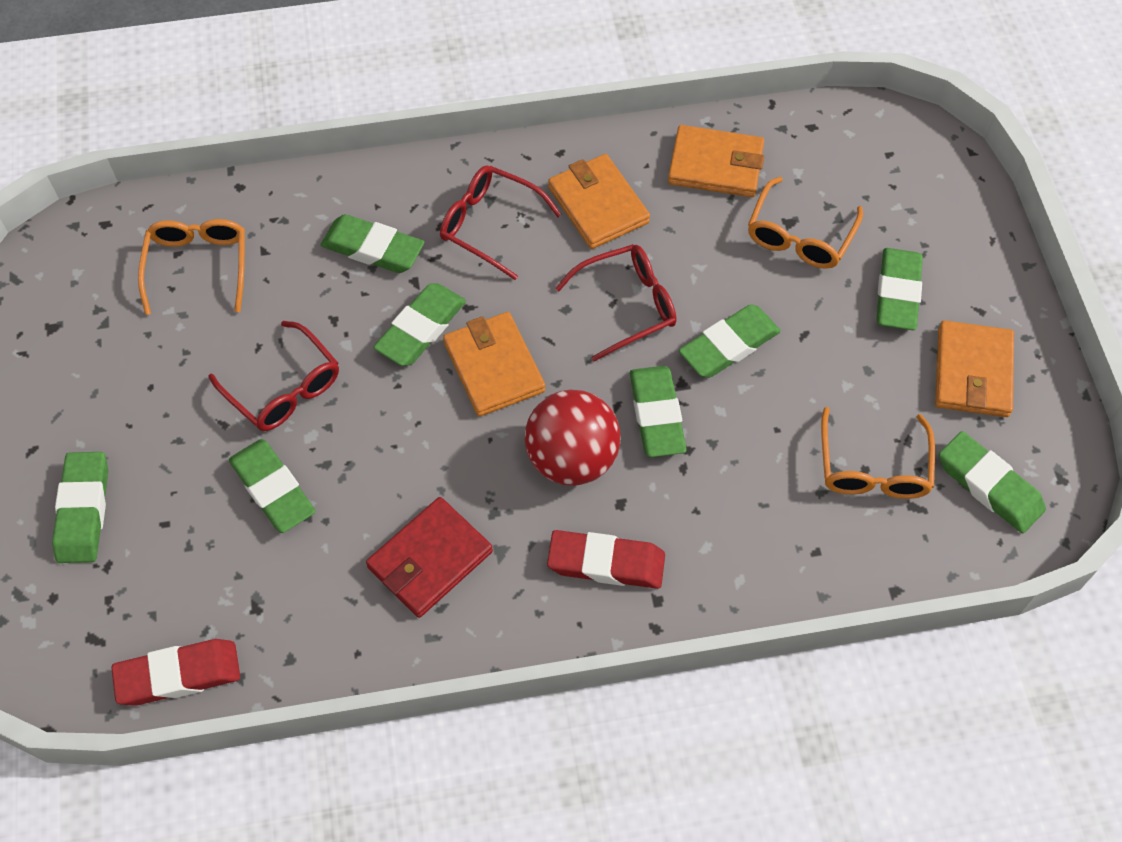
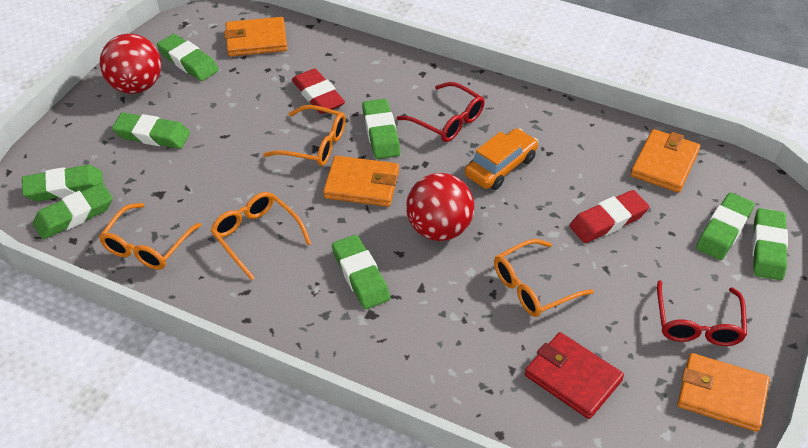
orange car: none = 0 -> [465,128,538,190] = 1
orange glasses: [138,219,245,315] [748,177,863,269] [821,407,935,499] = 3 -> [99,203,201,270] [210,192,311,280] [263,105,346,166] [494,239,594,317] = 4
red ball: [524,390,621,486] = 1 -> [100,34,161,94] [406,173,474,241] = 2
red glasses: [209,321,339,431] [440,165,562,280] [555,244,677,362] = 3 -> [397,82,485,142] [657,280,747,346] = 2

